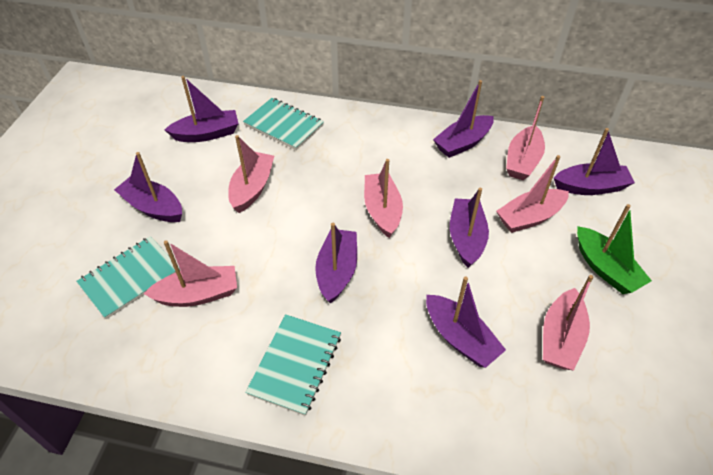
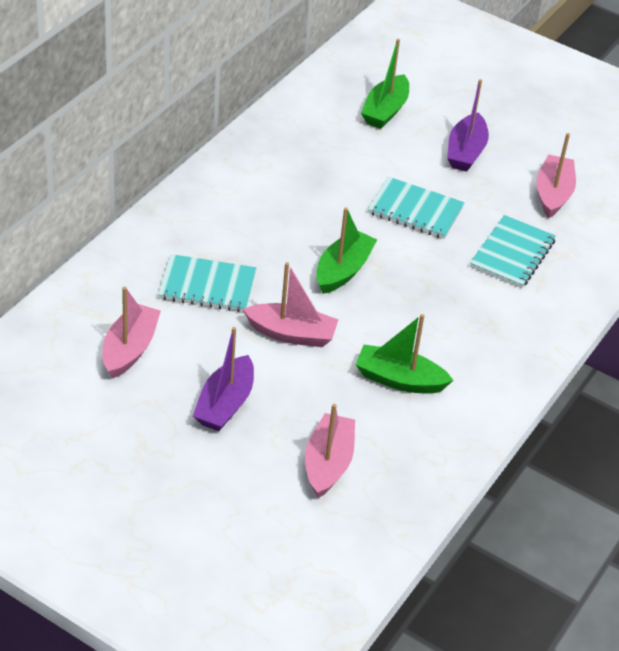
green boat: [577,204,652,294] = 1 -> [316,207,377,294] [356,314,453,394] [361,39,409,129] = 3
pink boat: [144,240,237,307] [228,135,274,213] [364,159,403,238] [496,155,569,233] [506,96,545,180] [543,275,593,370] = 6 -> [103,287,161,379] [243,262,338,347] [305,404,355,498] [536,133,576,218] = 4
purple boat: [114,152,182,222] [165,76,239,142] [315,223,357,304] [426,277,506,368] [433,80,494,158] [450,188,489,268] [554,128,635,195] = 7 -> [193,327,254,431] [447,79,489,172] = 2

